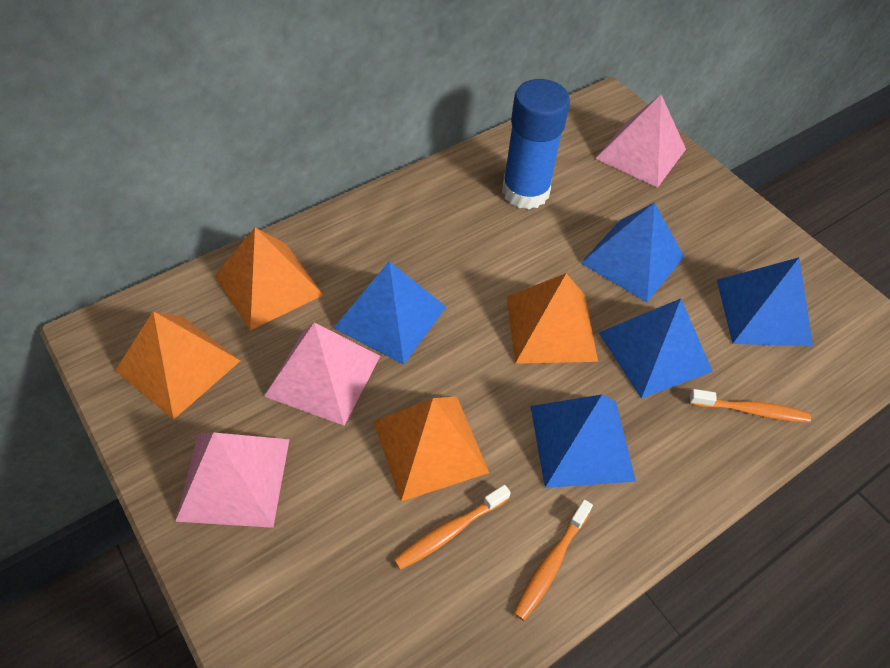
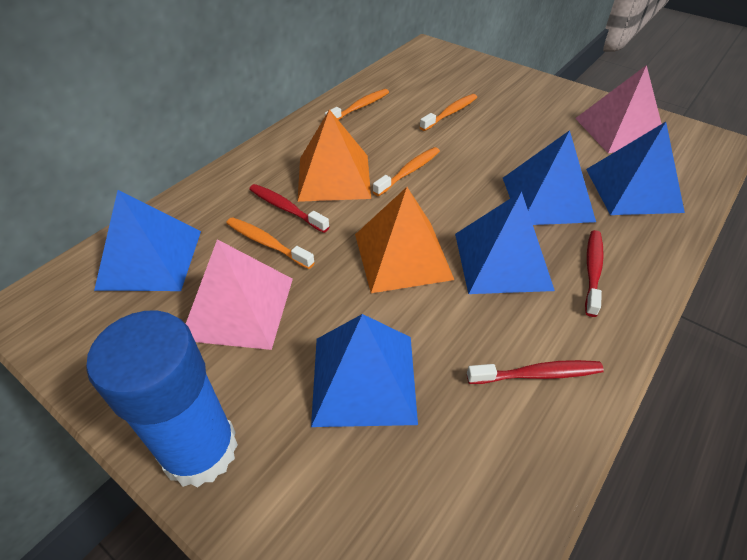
orange pyramid: [115,311,240,420] [215,227,323,331] [373,396,489,501] [507,273,598,364] = 4 -> [297,109,371,202] [355,187,454,293] = 2
orange toothbrush: [394,485,511,570] [514,499,593,621] [689,389,811,422] = 3 -> [226,217,315,269] [325,89,389,120] [373,147,440,196] [420,94,477,131] = 4
pink pyramid: [175,432,290,528] [264,322,380,426] [595,94,686,188] = 3 -> [186,239,293,350] [575,65,662,153] = 2
red toothbrush: none = 0 -> [249,184,329,233] [467,360,604,384] [585,230,604,317] = 3

